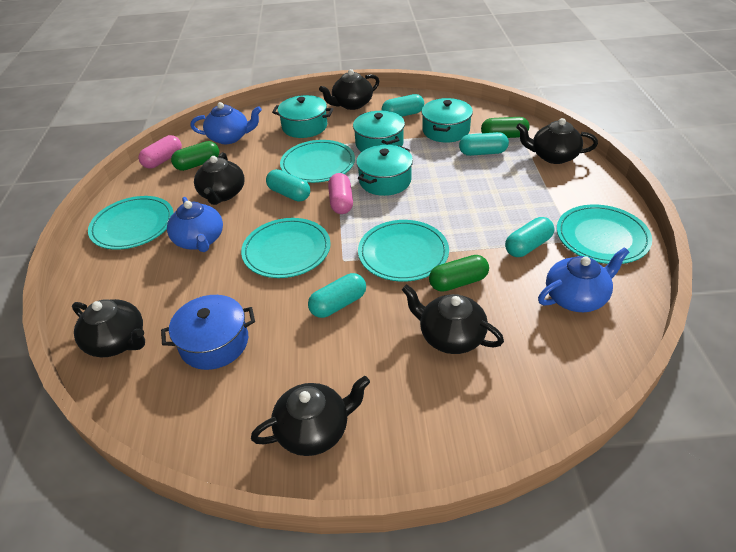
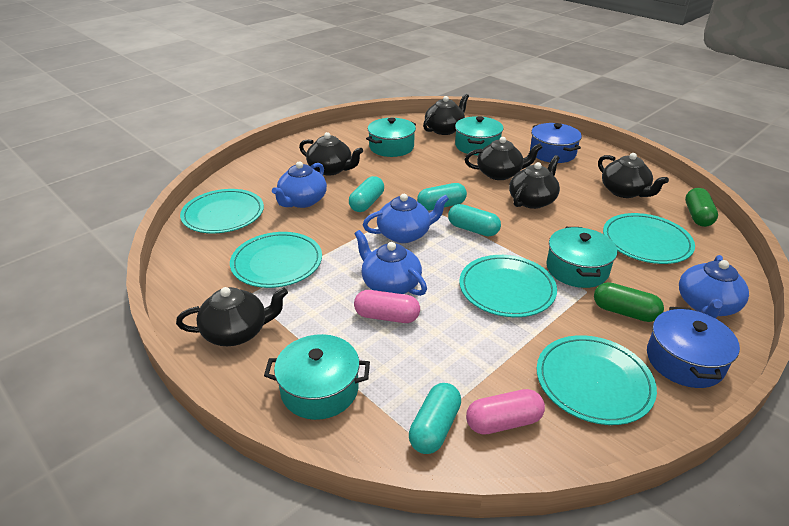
blue pot: [161,295,255,370] = 1 -> [530,123,582,163] [647,307,740,388] = 2
blue teapot: [167,197,223,252] [190,102,262,144] [538,247,629,312] = 3 -> [272,161,327,208] [354,230,427,296] [363,194,449,243] [679,255,749,318] = 4
green capsule: [171,141,219,171] [429,255,489,292] [481,117,529,138] = 3 -> [594,282,664,322] [685,188,718,227] = 2
turquoise capsule: [266,169,310,202] [308,273,366,318] [382,94,424,117] [459,132,509,156] [505,217,555,257] = 5 -> [349,176,384,212] [409,383,461,454] [417,183,467,210] [448,204,501,236] = 4

